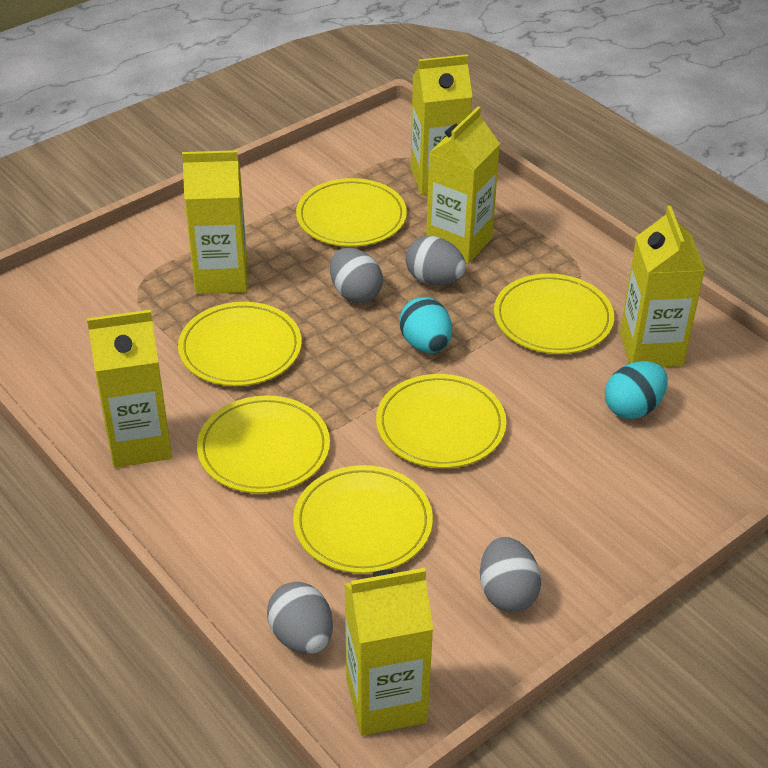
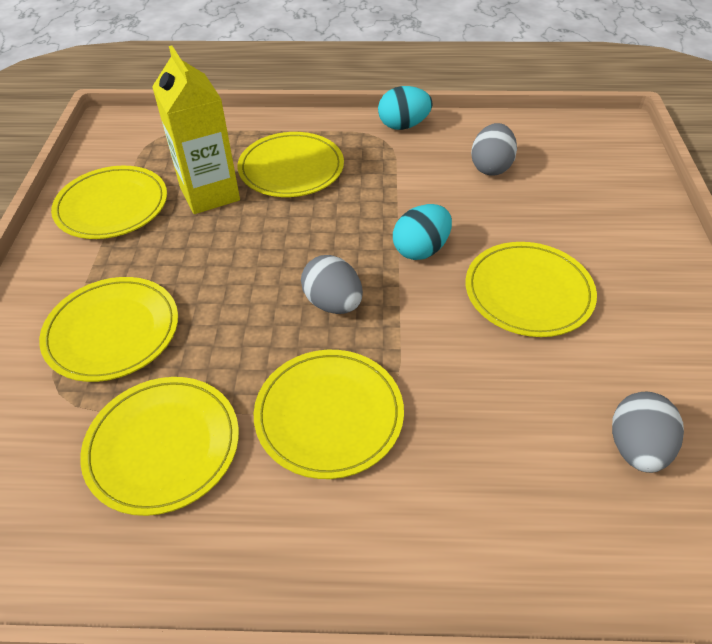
grey egg: [267,582,333,654] [330,248,383,303] [405,236,466,285] [480,537,541,613] = 4 -> [301,255,363,314] [471,123,517,176] [612,392,684,473] = 3
yellow carton: [87,310,172,468] [182,150,247,294] [344,568,433,736] [411,54,473,195] [426,106,500,264] [620,206,705,367] = 6 -> [152,46,240,214] = 1

